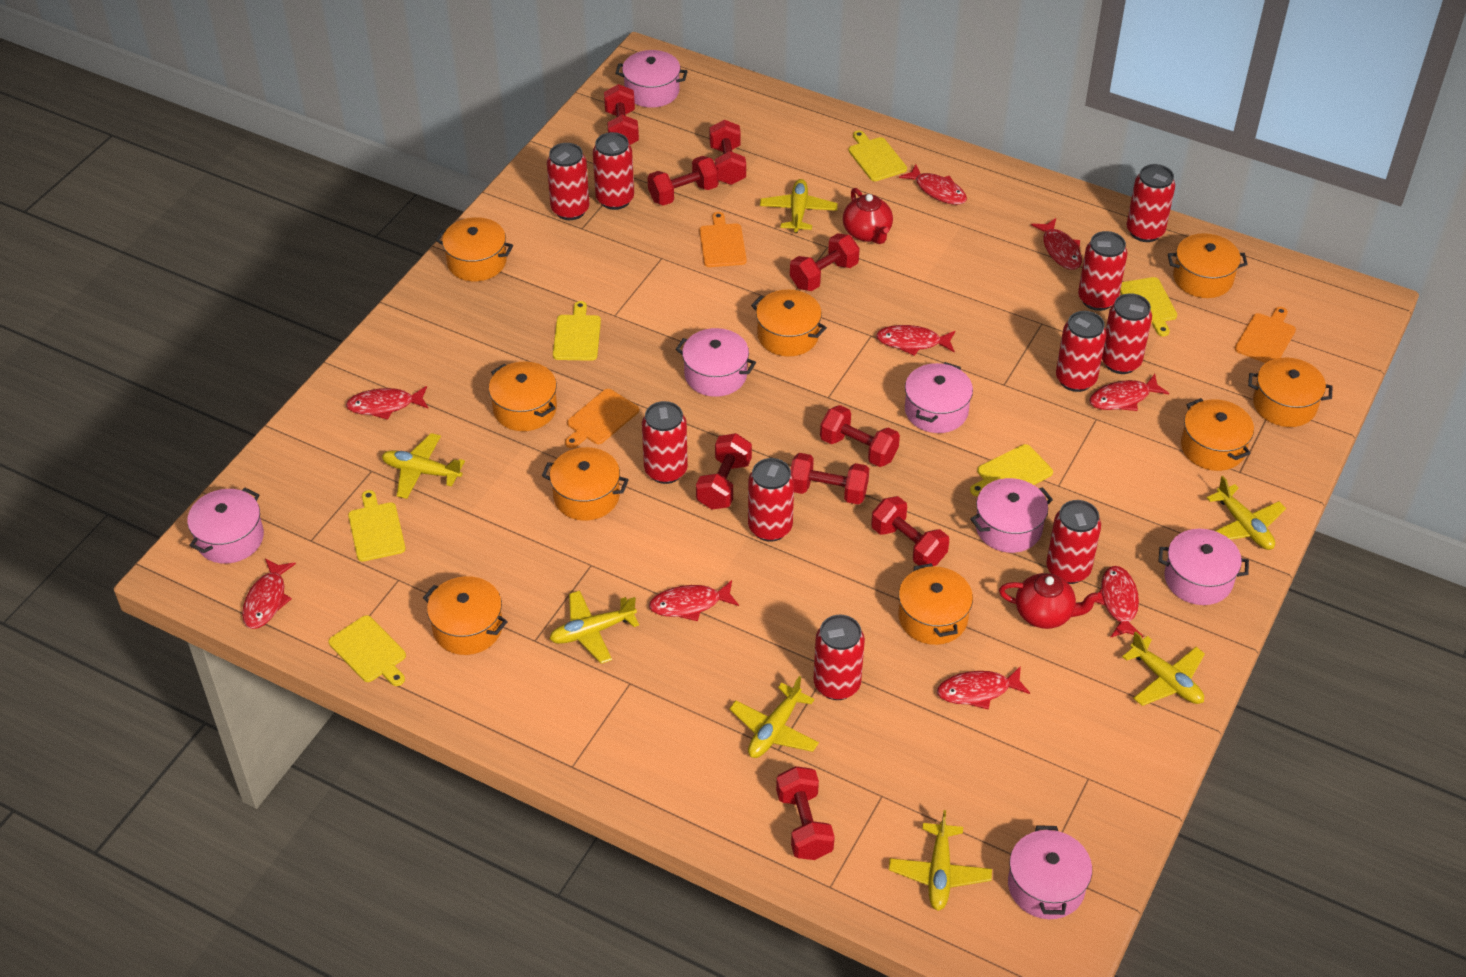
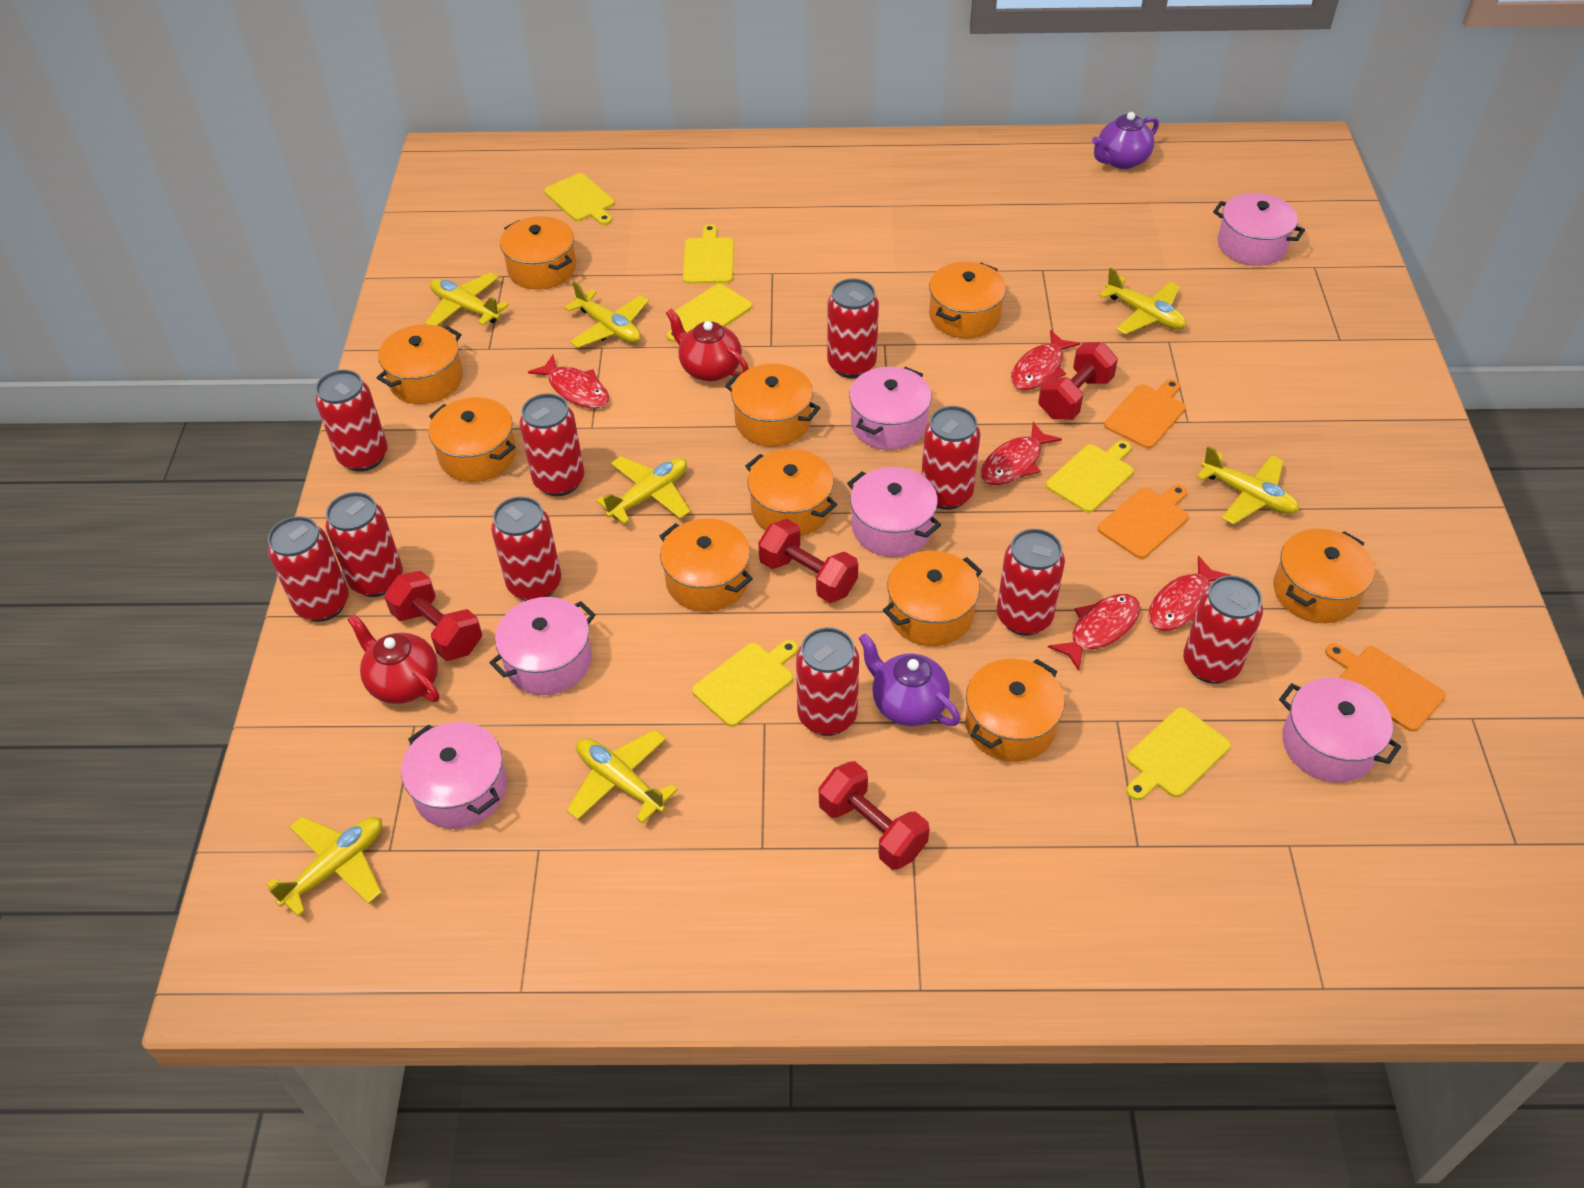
orange pot: [423,576,508,655] [436,217,513,281] [489,362,557,431] [542,447,629,521] [751,290,827,356] [898,563,973,645] [1168,233,1248,298] [1181,398,1254,471] [1248,357,1333,427] = 9 -> [377,324,463,404] [429,397,516,482] [500,216,576,290] [660,518,753,612] [725,364,820,447] [745,449,837,537] [883,551,982,646] [929,262,1006,338] [965,659,1065,762] [1273,529,1375,623] = 10
pink pot: [187,488,264,564] [615,50,688,108] [675,328,756,397] [905,362,973,433] [970,478,1053,553] [1008,825,1092,919] [1159,529,1249,605] = 7 -> [401,722,507,829] [490,597,595,695] [847,467,941,557] [849,367,931,450] [1213,193,1305,266] [1279,678,1401,783] = 6
purple teapot: none = 0 -> [858,633,960,726] [1092,112,1159,169] = 2
red dumbbell: [604,84,639,145] [648,156,719,206] [696,433,752,509] [709,120,746,185] [776,766,835,860] [790,233,860,291] [790,453,869,505] [820,405,900,467] [871,496,949,566] = 9 -> [384,571,482,661] [758,519,858,603] [819,761,930,870] [1038,342,1118,420] = 4
red fish: [242,558,296,629] [346,386,429,420] [649,580,739,621] [876,325,955,356] [899,164,967,205] [937,666,1030,710] [1031,218,1082,270] [1089,374,1169,411] [1095,566,1143,638] = 9 -> [528,355,609,408] [980,422,1062,485] [1011,330,1080,390] [1048,594,1140,671] [1148,556,1230,631] = 5

